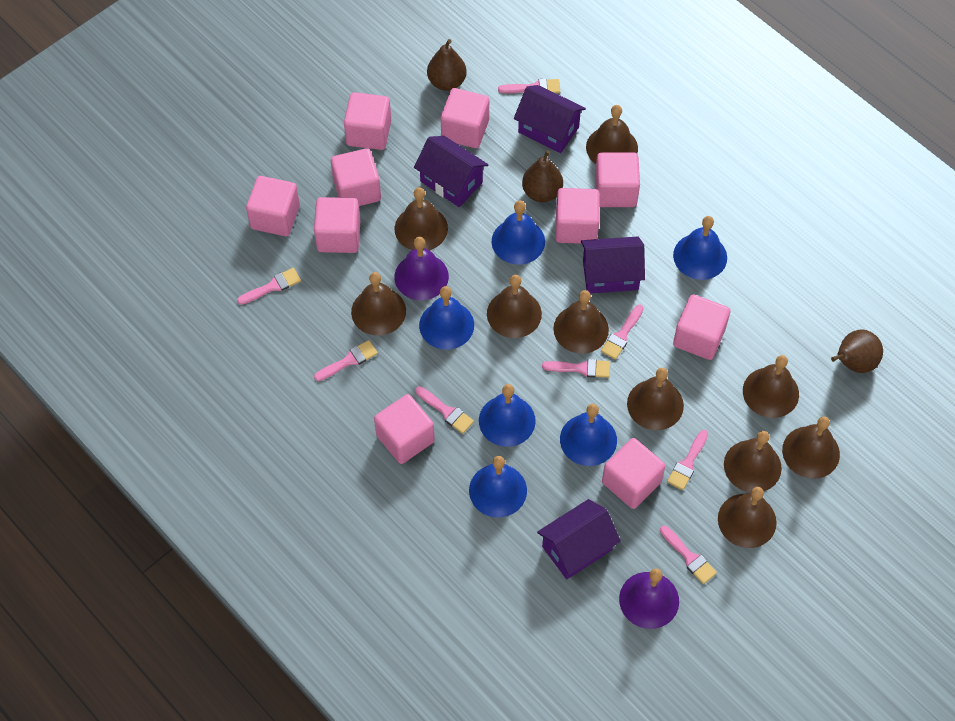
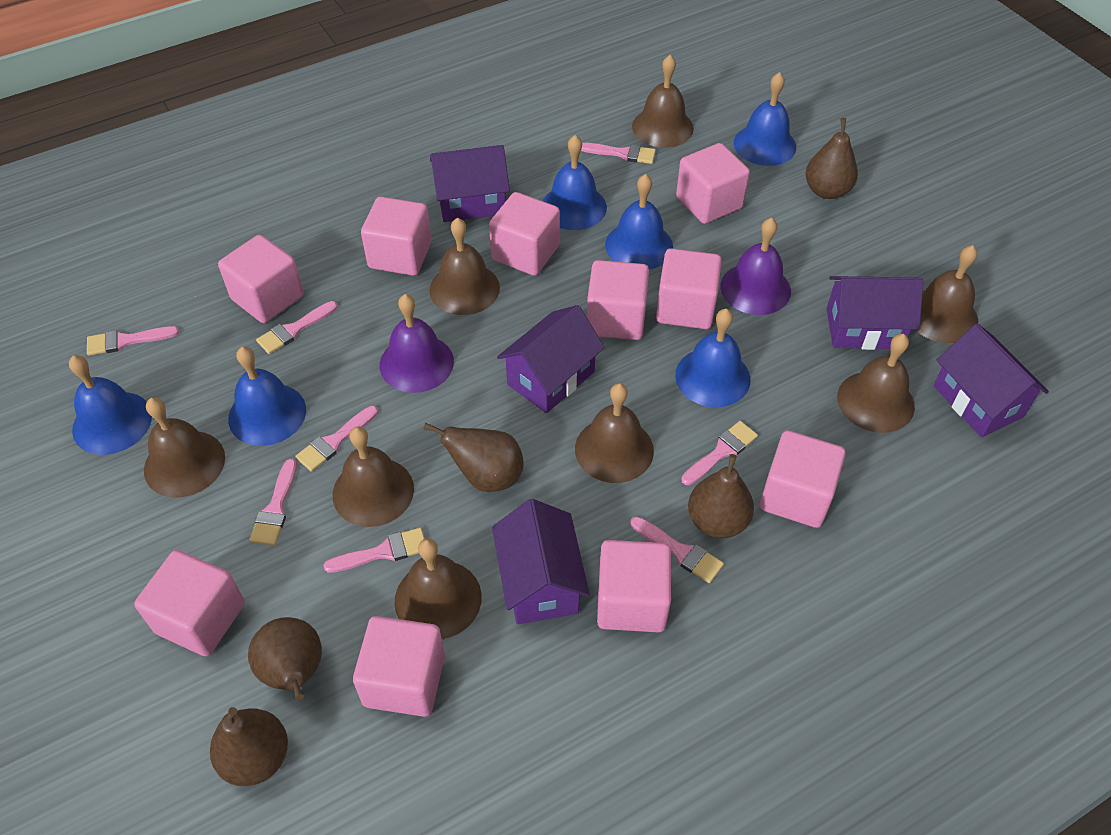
brown bell: [351,272,406,336] [395,187,448,250] [487,275,542,338] [553,290,609,354] [586,105,638,164] [627,368,684,430] [718,487,777,548] [724,431,782,492] [743,355,799,418] [782,417,840,479] = 10 -> [144,397,225,498] [333,427,414,527] [395,538,482,639] [430,218,500,315] [575,383,654,483] [632,55,694,148] [837,334,915,433] [915,245,978,343] = 8
brown pear: [427,39,467,91] [522,150,563,202] [831,330,883,373] = 3 -> [210,707,288,786] [248,617,322,700] [423,422,524,492] [688,454,754,538] [805,118,858,199] = 5
purple house: [414,136,488,207] [514,85,586,153] [537,499,621,579] [581,236,645,293] = 4 -> [430,145,510,222] [492,499,590,624] [497,305,605,413] [826,276,923,350] [934,323,1049,437] = 5

